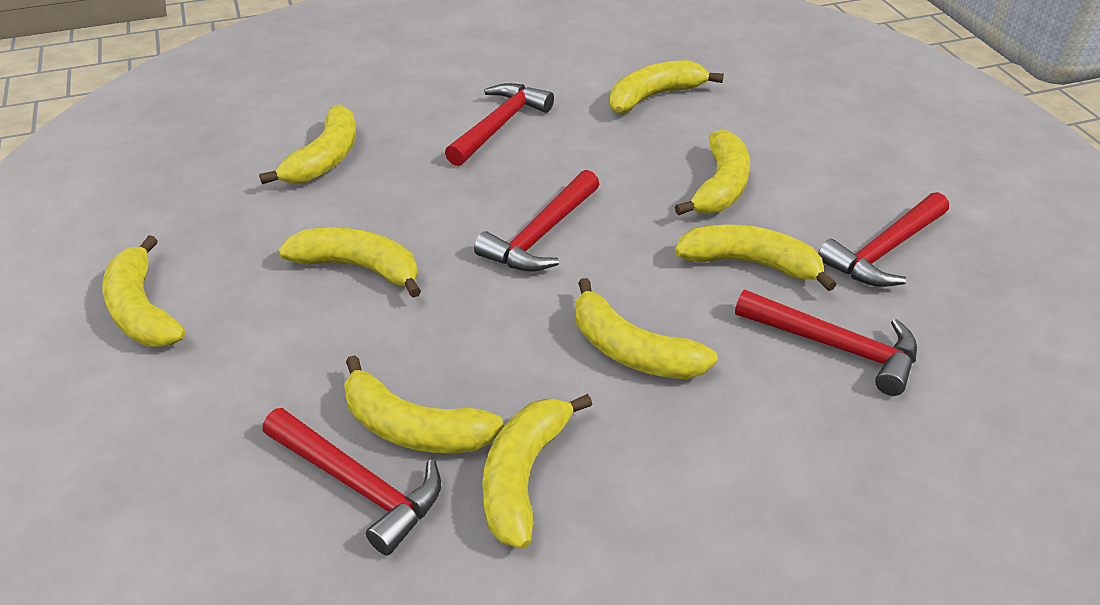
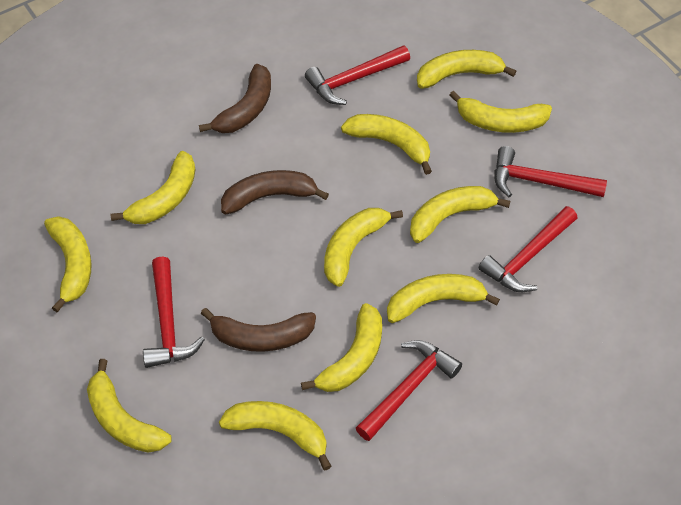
brown banana: none = 0 -> [199,64,271,133] [201,308,316,352] [221,170,329,214] = 3
yellow banana: [103,235,186,347] [259,104,356,184] [278,227,421,298] [344,355,504,453] [482,394,592,549] [575,278,718,379] [610,60,724,113] [675,130,750,215] [675,225,837,291] = 9 -> [44,216,92,312] [87,359,172,453] [110,151,195,224] [219,401,331,471] [301,303,382,392] [324,208,403,287] [341,114,432,175] [387,274,500,323] [410,186,510,243] [417,50,516,89] [449,91,552,133] = 11

